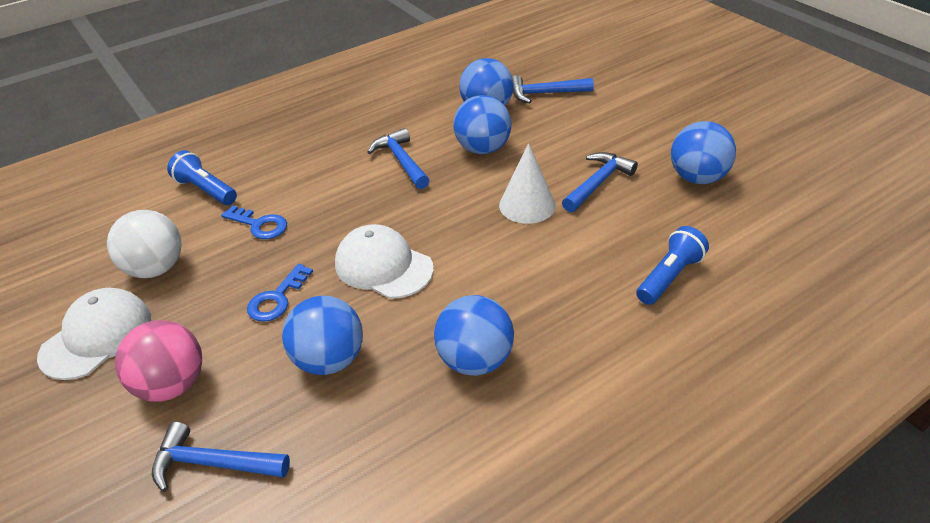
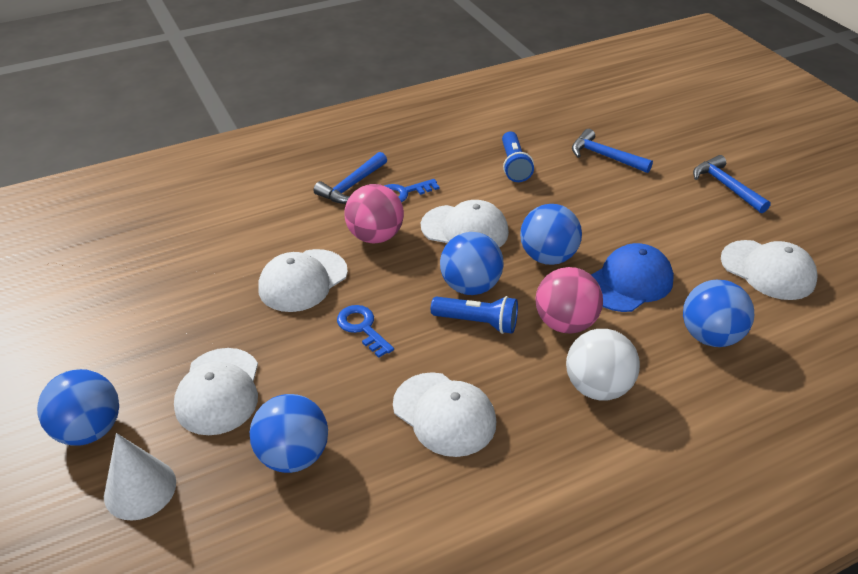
blue cap: none = 0 -> [591,243,674,312] = 1
blue hammer: [152,422,290,492] [367,128,430,189] [512,75,594,103] [562,152,638,212] = 4 -> [313,152,387,204] [572,129,653,173] [693,155,771,213] = 3
pink ball: [115,320,202,402] = 1 -> [344,184,404,244] [535,267,603,334] = 2
white cap: [37,288,151,380] [335,224,434,299] = 2 -> [174,348,258,435] [258,249,348,312] [393,372,496,457] [421,200,509,248] [721,240,817,300] = 5

